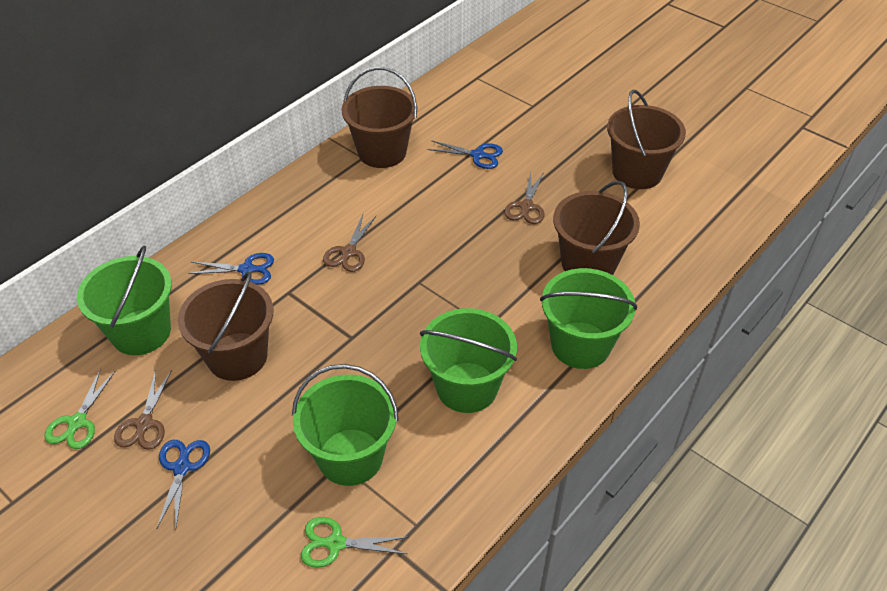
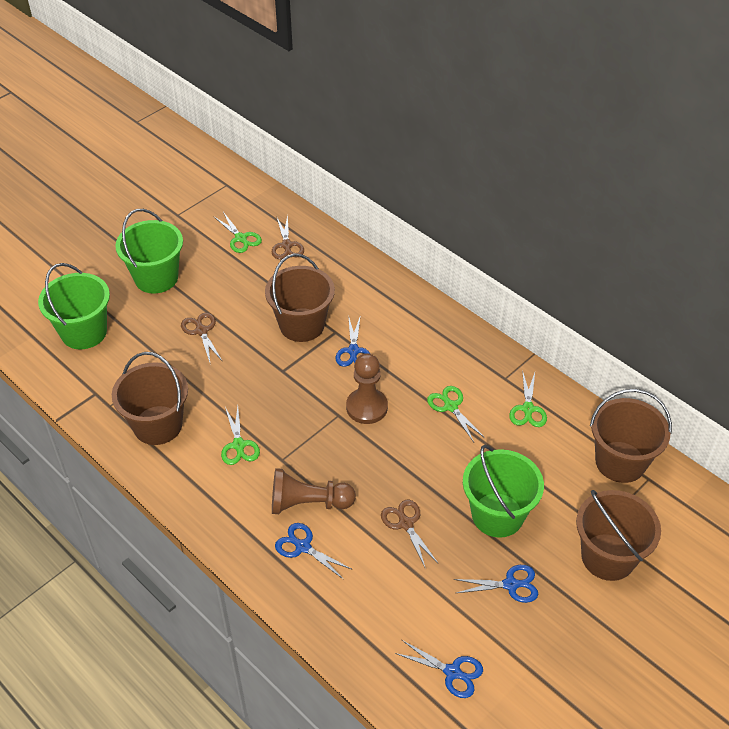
blue scissors: [157,440,210,529] [188,253,274,285] [428,140,503,169] = 3 -> [275,523,351,579] [336,315,370,367] [395,640,483,698] [454,565,538,603] = 4
brown pawn: none = 0 -> [272,468,356,514] [346,353,388,424] = 2
green bucket: [77,246,172,355] [292,364,399,486] [420,308,517,413] [540,268,637,369] = 4 -> [38,263,110,349] [115,209,183,293] [463,445,544,538] = 3
green scissors: [44,368,115,449] [301,517,408,568] = 2 -> [213,212,262,253] [221,406,260,465] [427,386,485,442] [509,370,547,427] = 4

